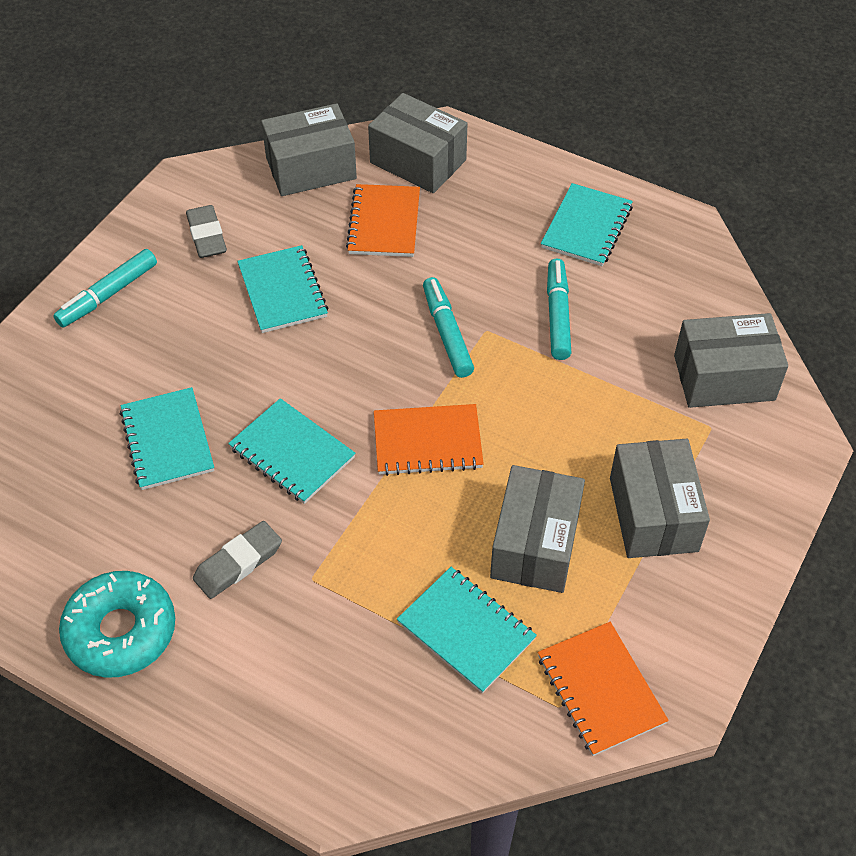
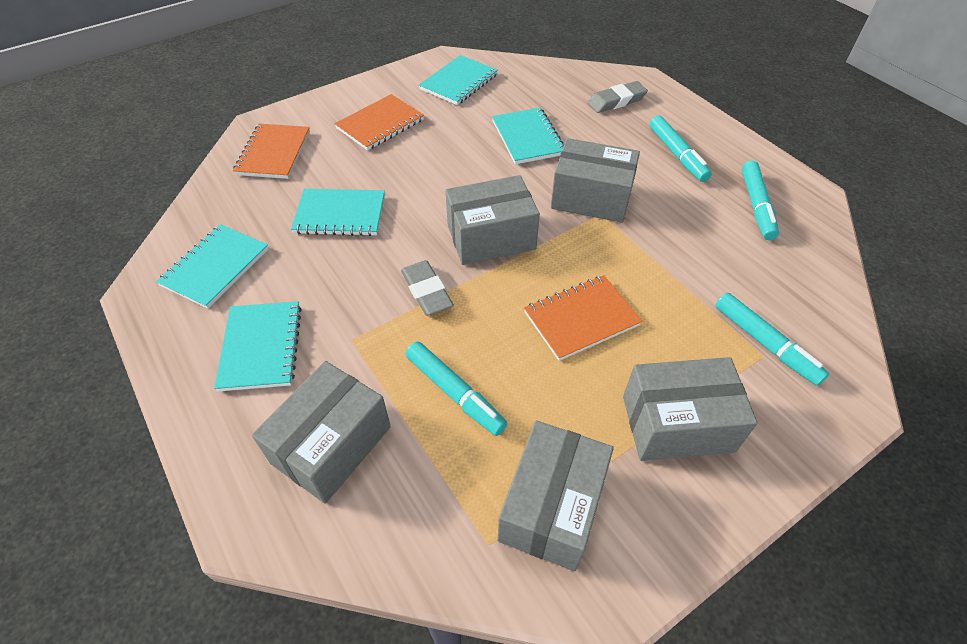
turquoise donut: [59,571,175,678] = 1 -> none = 0
turquoise marker: [53,249,157,328] [423,277,474,378] [547,259,571,360] = 3 -> [405,341,507,436] [649,115,712,182] [715,293,829,386] [742,160,779,240] = 4

